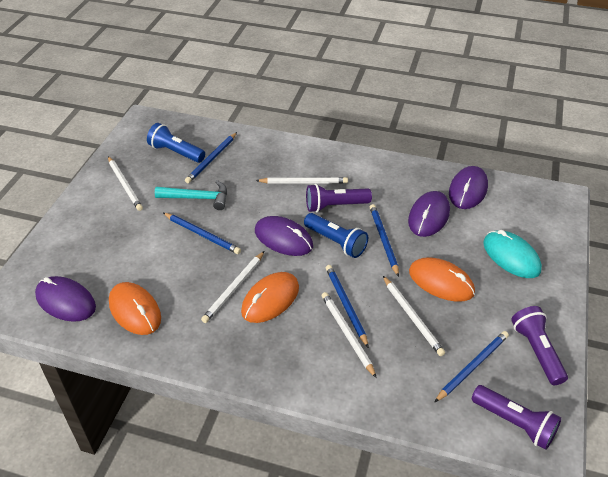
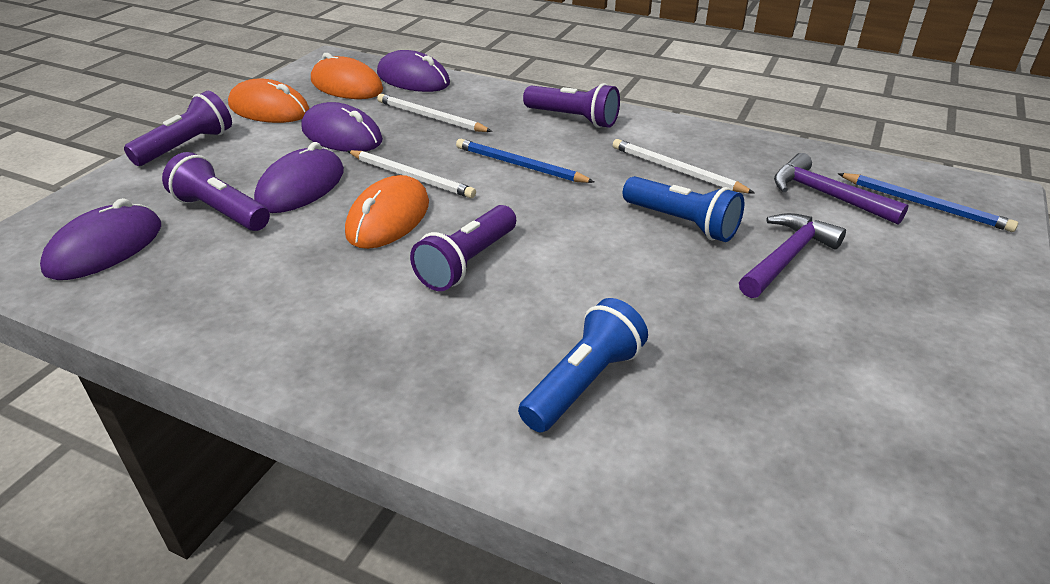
blue pencil: [163,213,241,254] [185,132,237,183] [326,265,369,348] [370,204,399,277] [434,331,509,403] = 5 -> [456,139,594,183] [838,173,1018,232] = 2
purple flashlight: [306,184,372,213] [472,385,561,450] [511,306,568,385] = 3 -> [124,91,232,166] [162,152,270,231] [410,205,516,291] [523,83,620,128] = 4
purple hammer: none = 0 -> [739,213,846,298] [774,153,908,225] = 2
turquoise hammer: [155,180,227,210] = 1 -> none = 0
turquoise mouse: [483,230,542,278] = 1 -> none = 0
white pencil: [108,156,143,211] [201,251,265,323] [256,177,348,184] [321,292,377,378] [383,276,445,356] = 5 -> [348,150,476,198] [377,94,492,132] [613,139,755,194] = 3

